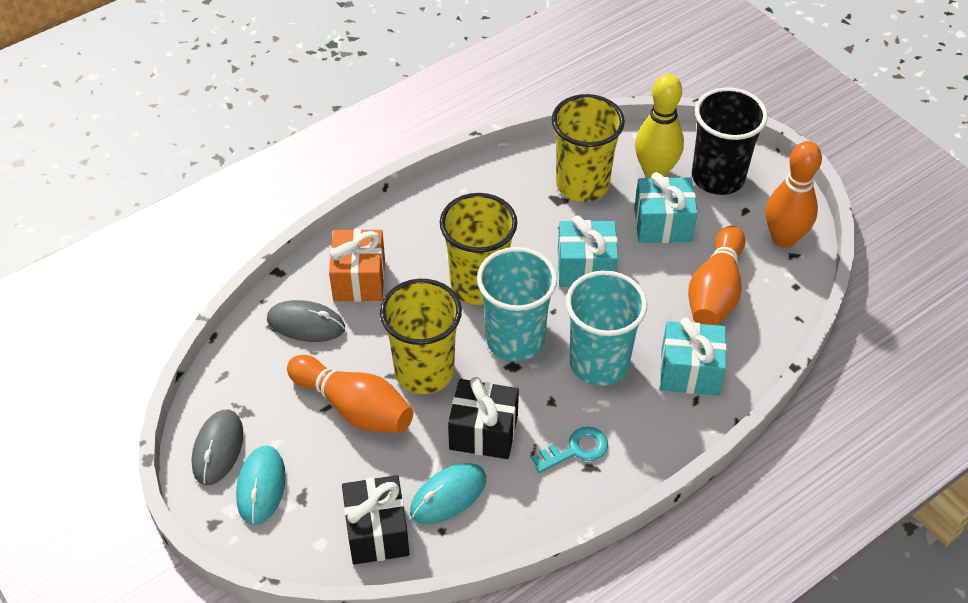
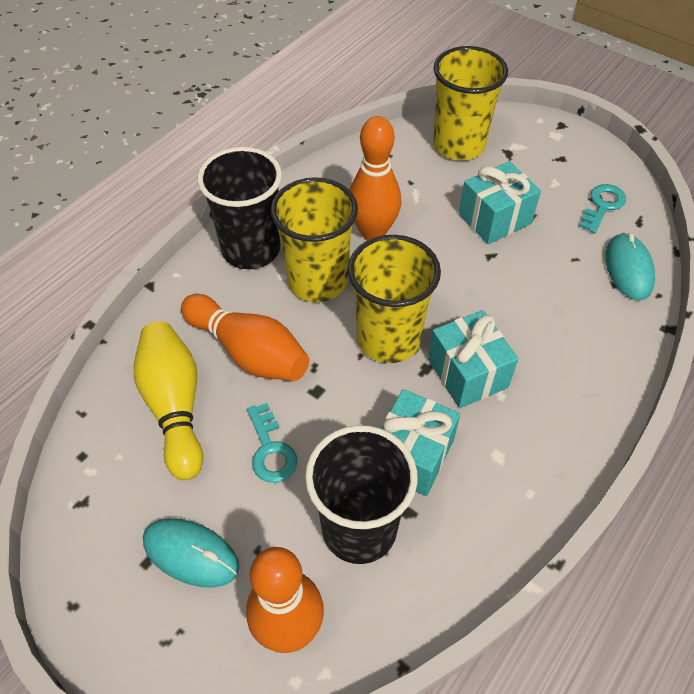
black cup: [692,87,768,195] = 1 -> [197,147,282,269] [305,425,417,564] = 2
black gift: [342,475,409,565] [448,377,519,459] = 2 -> none = 0
grey mouse: [192,409,243,485] [267,300,345,342] = 2 -> none = 0
orange gift: [329,229,385,302] = 1 -> none = 0
turquoise cup: [477,247,557,361] [566,270,647,386] = 2 -> none = 0
turquoise key: [531,426,608,473] = 1 -> [247,403,297,483] [579,184,626,233] = 2

